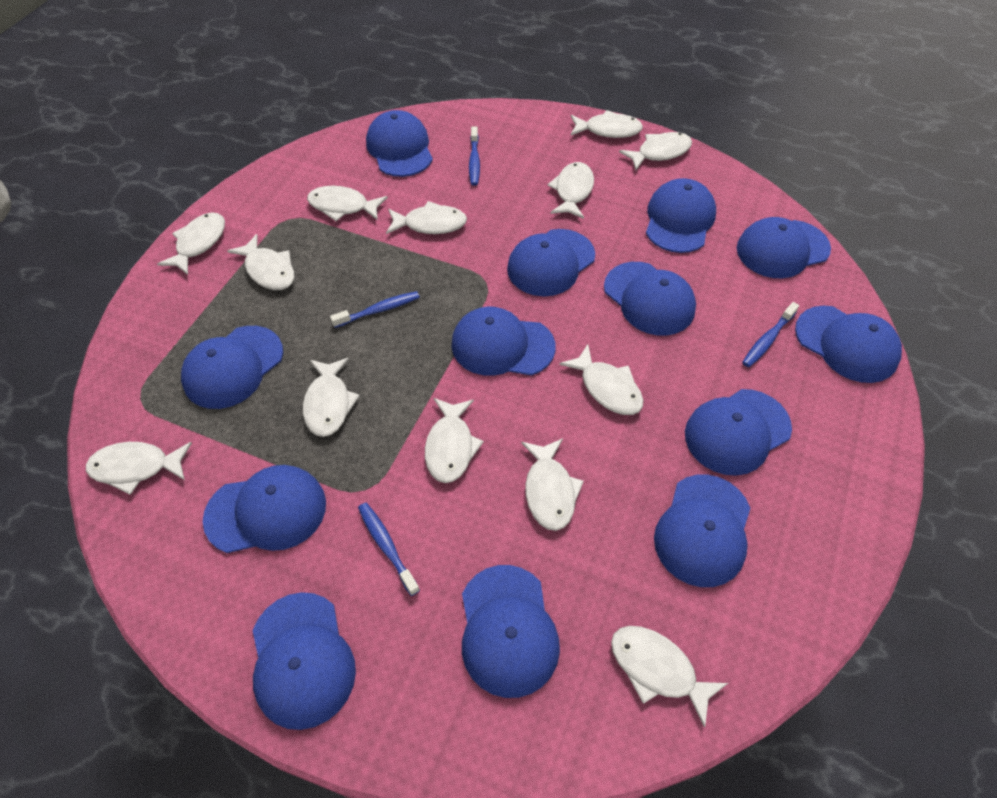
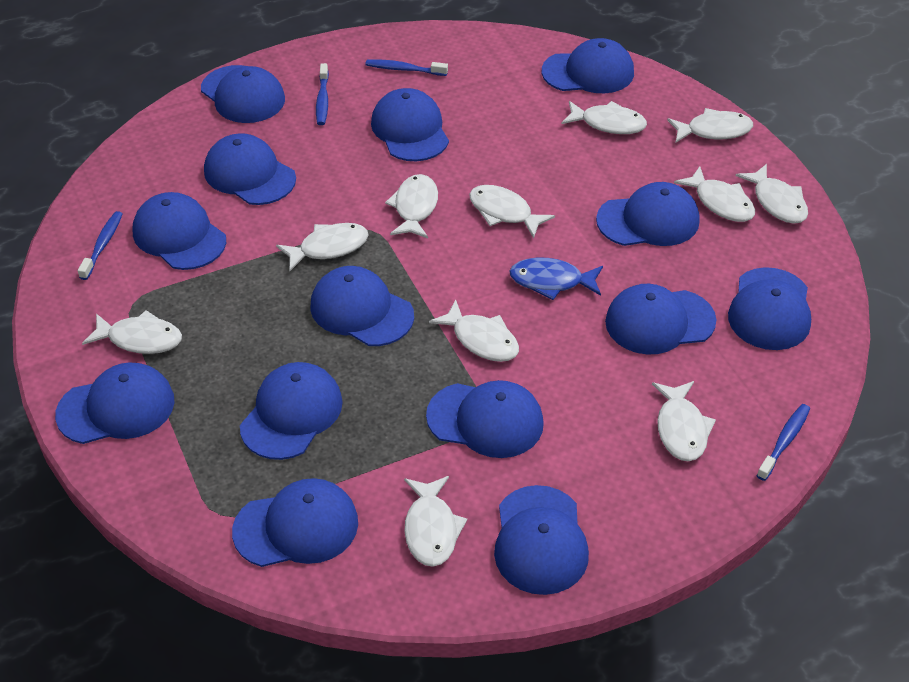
blue cap: [181,326,283,409] [203,465,326,553] [252,592,356,730] [366,110,433,177] [451,307,556,376] [462,565,560,698] [507,229,595,296] [604,262,696,335] [646,178,716,253] [654,474,750,587] [685,389,792,476] [737,217,831,278] [795,306,902,383] = 13 -> [55,362,174,444] [132,192,226,270] [201,65,285,123] [204,133,296,205] [232,478,358,567] [240,362,343,460] [310,266,414,346] [371,88,449,161] [426,380,544,458] [494,485,589,595] [542,38,634,93] [596,182,699,246] [605,284,717,355] [728,267,811,350] = 14
blue fish: none = 0 -> [509,258,603,300] = 1
white fish: [86,442,192,495] [157,212,225,275] [227,234,295,290] [303,358,360,437] [307,186,388,221] [386,201,467,234] [425,398,484,483] [521,438,584,531] [547,162,594,219] [559,344,643,415] [570,110,643,138] [611,626,728,728] [619,132,692,170] = 13 -> [82,310,182,354] [276,223,369,271] [385,174,438,238] [404,476,467,567] [429,300,519,362] [469,185,555,238] [561,101,647,134] [652,381,716,461] [667,108,753,143] [674,166,755,222] [736,164,808,224] = 11

